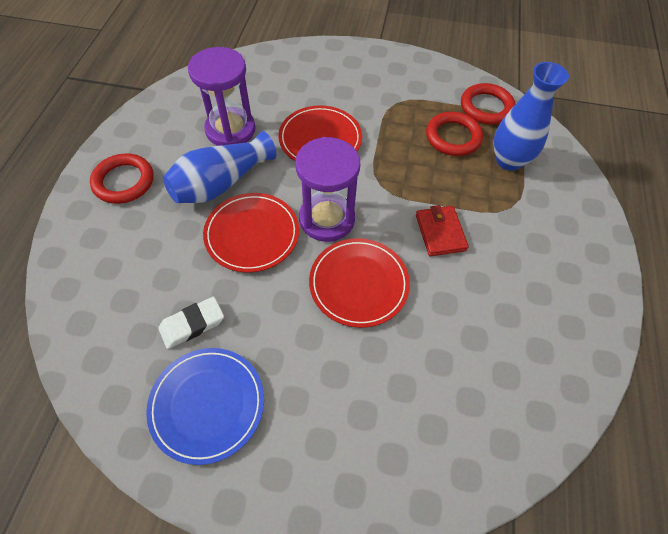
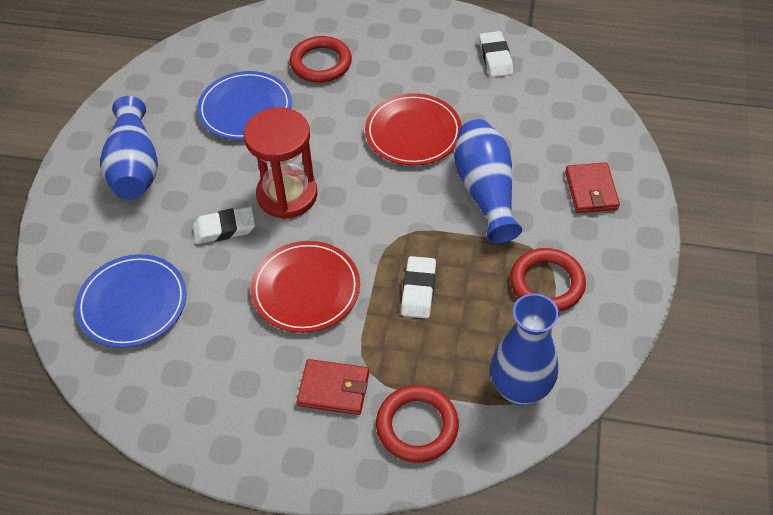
blue plate: [146,348,264,465] = 1 -> [75,254,187,348] [197,71,292,140] = 2
blue vase: [163,131,276,203] [493,62,569,171] = 2 -> [100,96,158,200] [454,119,522,243] [491,293,559,405] = 3
purple hourglass: [188,47,256,146] [295,137,360,242] = 2 -> none = 0
red hourglass: none = 0 -> [244,107,318,219] = 1
red plate: [203,193,299,272] [278,105,362,161] [309,238,410,328] = 3 -> [251,241,360,333] [365,93,462,165] = 2
red wallet: [416,205,469,256] = 1 -> [297,359,369,415] [565,162,620,213] = 2
white eraser: [158,297,224,349] = 1 -> [193,206,255,244] [401,256,436,318] [479,31,513,77] = 3

